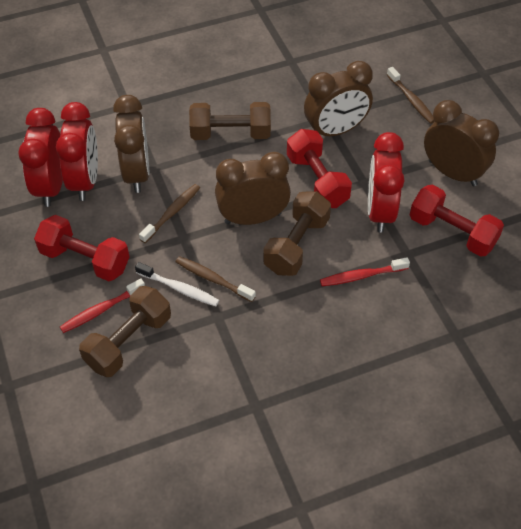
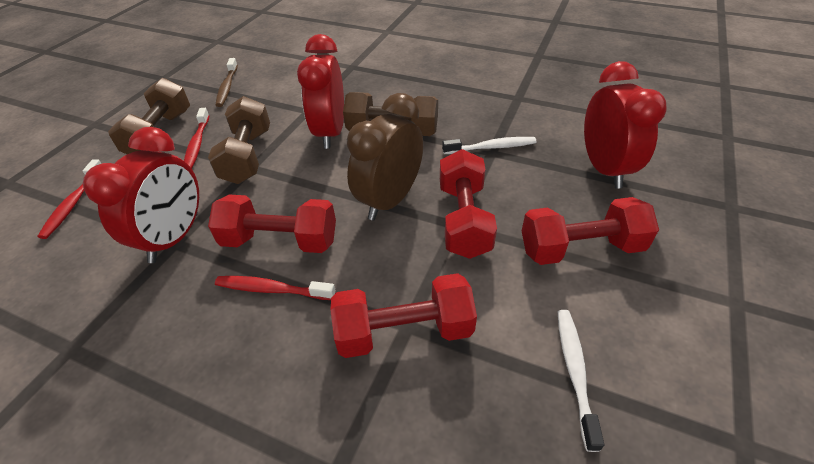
brown clock: [113,95,149,193] [215,152,291,225] [304,61,373,136] [424,100,499,186] = 4 -> [347,93,423,220] = 1
brown toothbrush: [139,184,200,243] [176,256,256,302] [387,67,435,124] = 3 -> [216,58,238,107] = 1
red dumbbell: [34,215,130,281] [287,129,352,208] [410,185,504,257] = 3 -> [208,195,336,253] [330,273,477,358] [440,149,497,259] [522,197,659,265] = 4
red toothbrush: [60,278,145,333] [320,257,410,286] = 2 -> [38,159,102,239] [184,108,210,169] [215,276,336,300] = 3
white toothbrush: [135,262,219,306] = 1 -> [442,137,537,154] [558,310,604,452] = 2

